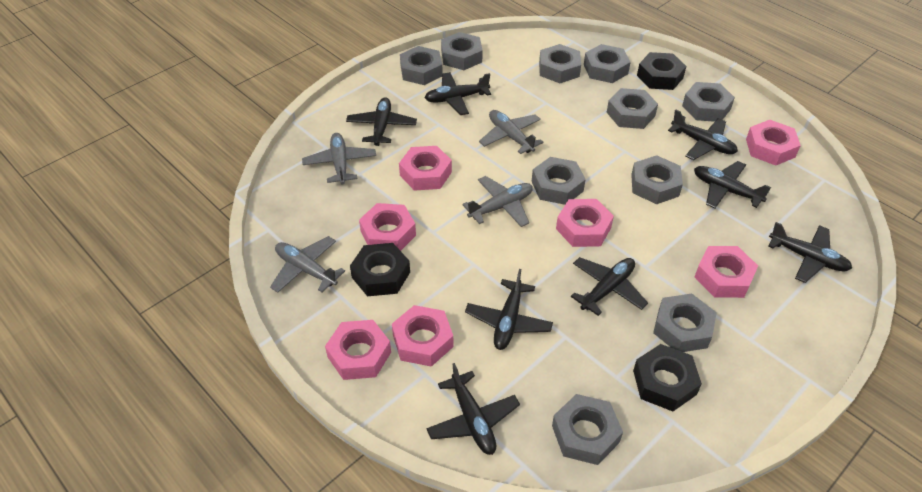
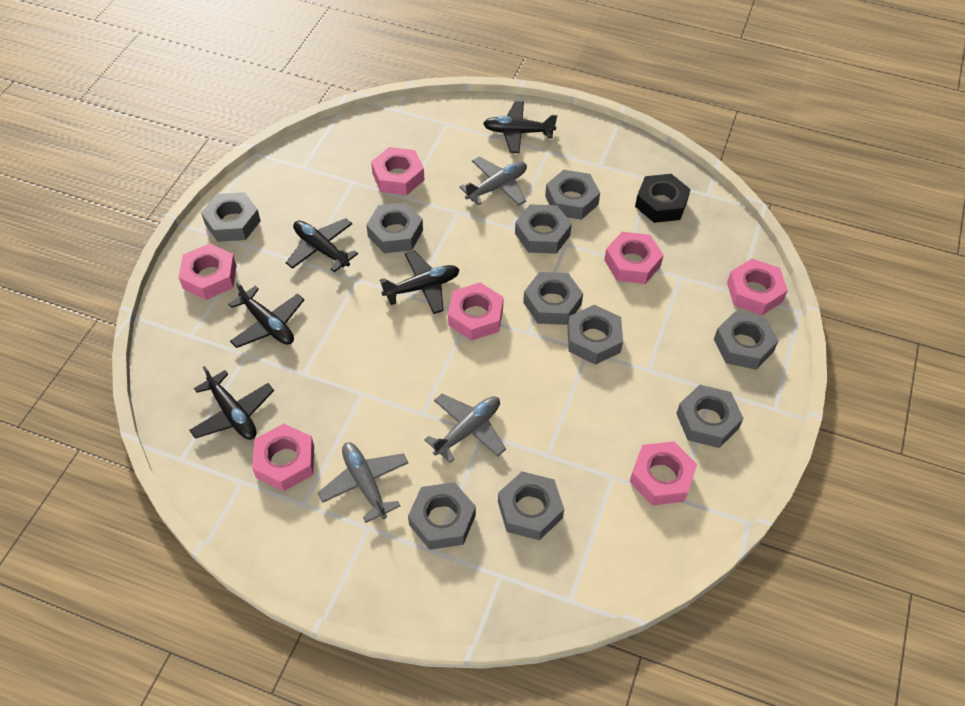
black nut: [350,243,410,296] [633,344,702,411] [637,52,686,90] = 3 -> [635,174,691,223] = 1
black plane: [346,97,417,146] [425,72,491,115] [426,363,520,455] [465,269,553,350] [571,257,648,316] [668,110,738,160] [694,161,771,208] [768,222,852,283] = 8 -> [189,366,274,440] [228,282,304,348] [286,218,358,272] [380,251,460,314] [483,101,557,153] = 5
grey plane: [270,236,345,293] [302,133,376,185] [462,176,533,227] [479,110,544,154] = 4 -> [318,442,409,523] [424,394,506,463] [459,157,527,206] = 3

